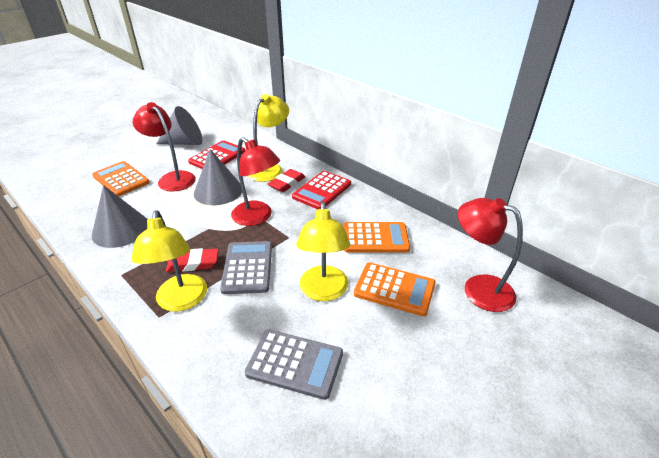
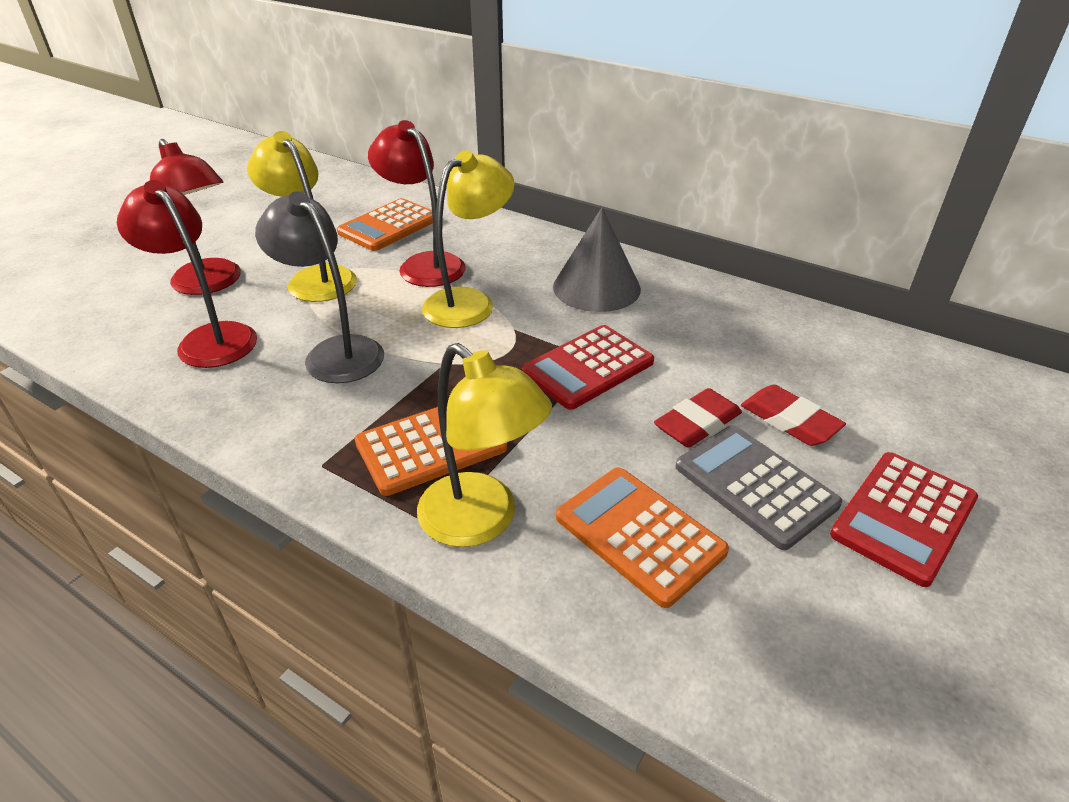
grey calculator: [220,241,272,294] [245,329,343,400] = 2 -> [675,425,842,550] = 1
grey cone: [92,185,148,248] [156,106,202,145] [194,149,242,205] = 3 -> [553,208,641,312] = 1
grey lamp: none = 0 -> [255,191,384,383] = 1

